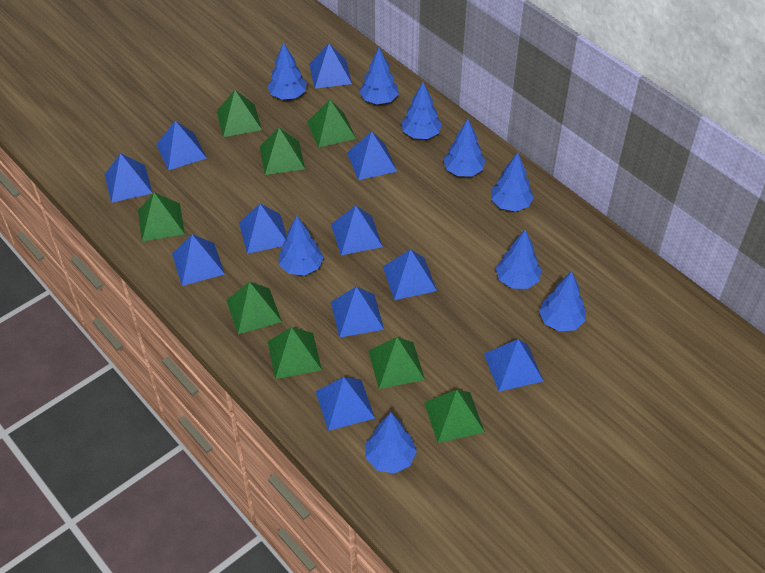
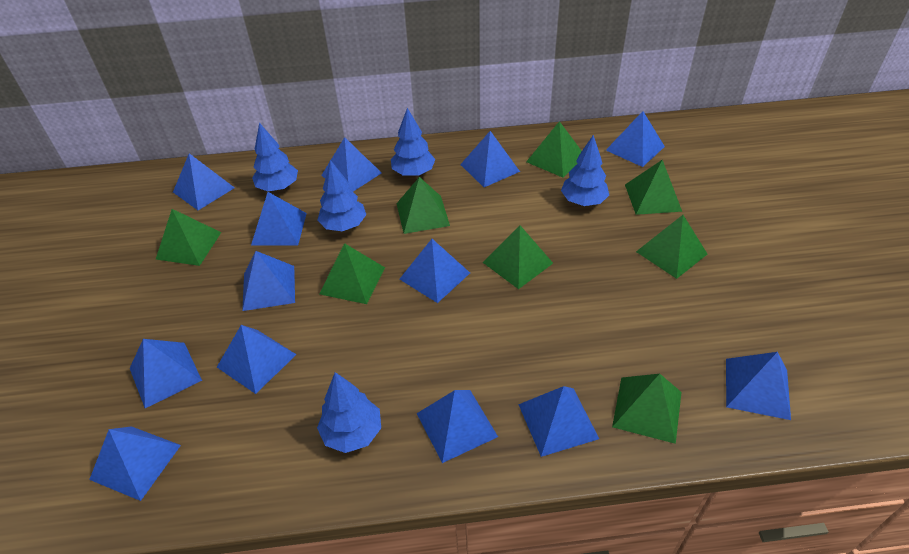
blue pyramid: [105,153,152,203] [156,121,207,170] [172,234,225,286] [239,204,287,254] [309,43,352,89] [315,377,375,431] [331,206,383,255] [331,286,384,338] [347,131,397,180] [383,249,437,300] [484,339,543,392] = 11 -> [89,426,181,501] [130,339,202,408] [173,153,235,210] [217,325,297,394] [242,251,295,311] [251,192,307,246] [321,137,381,191] [400,239,470,303] [416,390,498,463] [460,131,520,187] [518,386,599,457] [606,111,665,167] [726,352,791,420] = 13
blue tree: [268,42,307,100] [279,216,324,276] [359,48,399,104] [365,412,417,474] [401,82,442,139] [443,119,485,176] [491,152,534,212] [496,229,541,289] [539,271,586,331] = 9 -> [252,123,298,191] [317,372,381,453] [318,160,366,231] [391,108,435,176] [561,135,609,206] = 5

